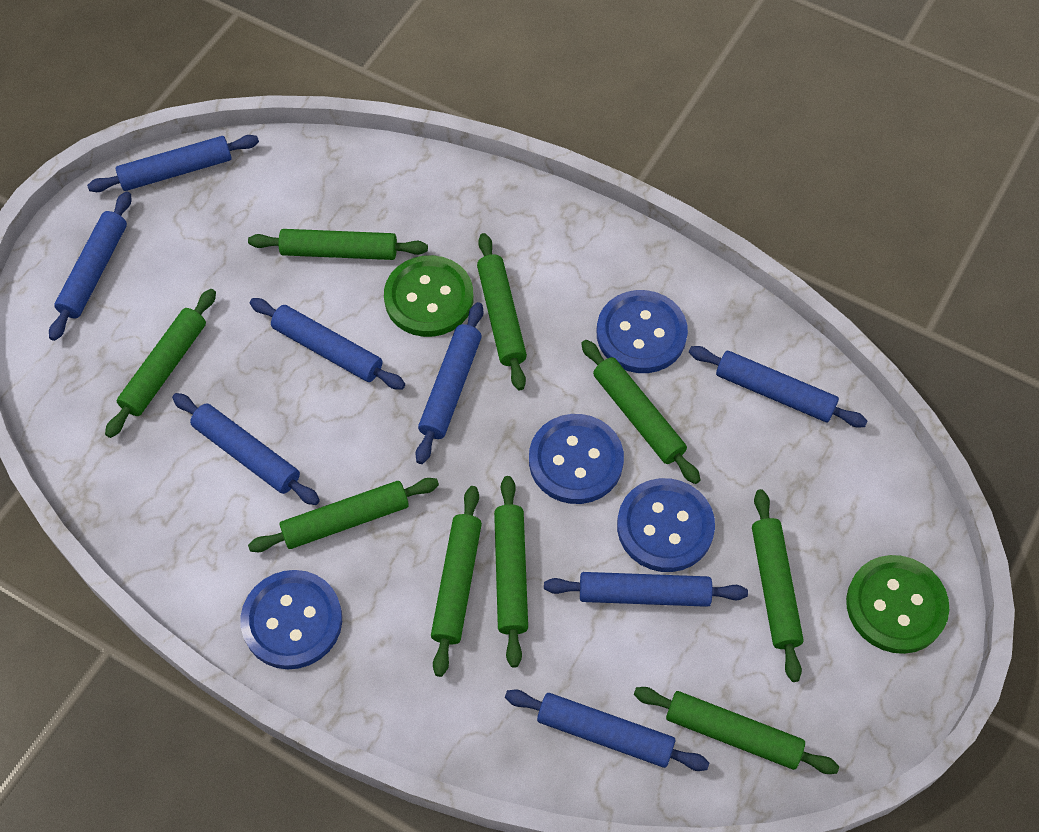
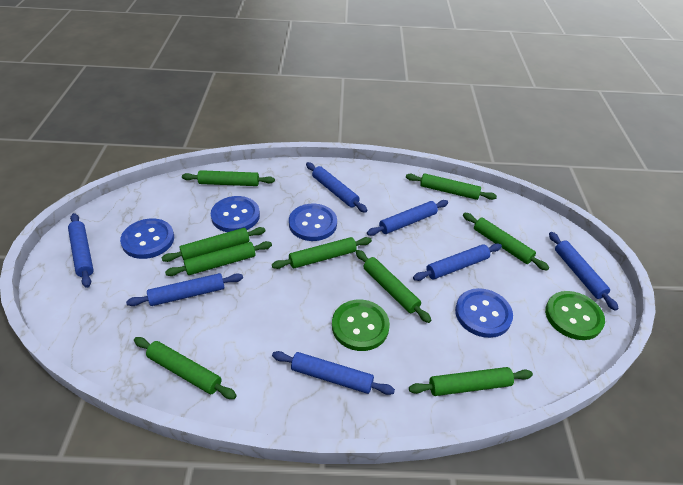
blue rolling pin: [49,191,131,341] [87,135,259,192] [172,393,320,505] [250,298,405,390] [415,302,484,464] [505,689,709,771] [544,572,748,607] [689,346,868,428] = 8 -> [68,213,93,288] [126,273,243,306] [272,351,395,395] [306,162,367,213] [367,200,448,236] [413,243,502,281] [549,232,619,311] = 7

